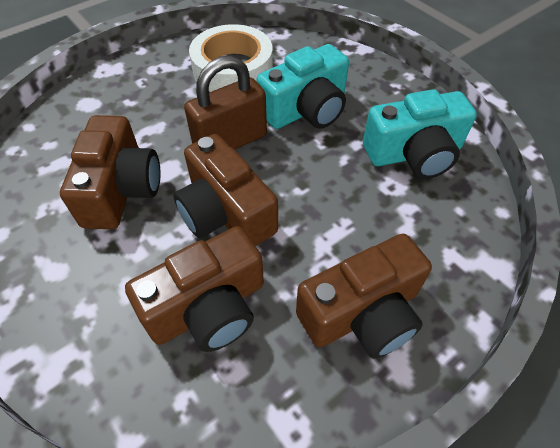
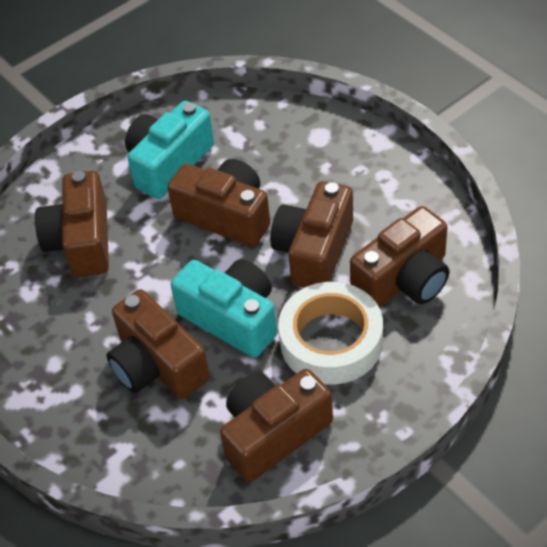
brown camera: [60,115,161,229] [125,226,264,352] [173,134,278,246] [296,234,432,359] = 4 -> [35,171,109,277] [106,289,210,399] [167,159,270,247] [220,369,333,482] [270,181,353,287] [350,206,450,307] = 6
brown padlock: [184,55,267,150] = 1 -> none = 0

